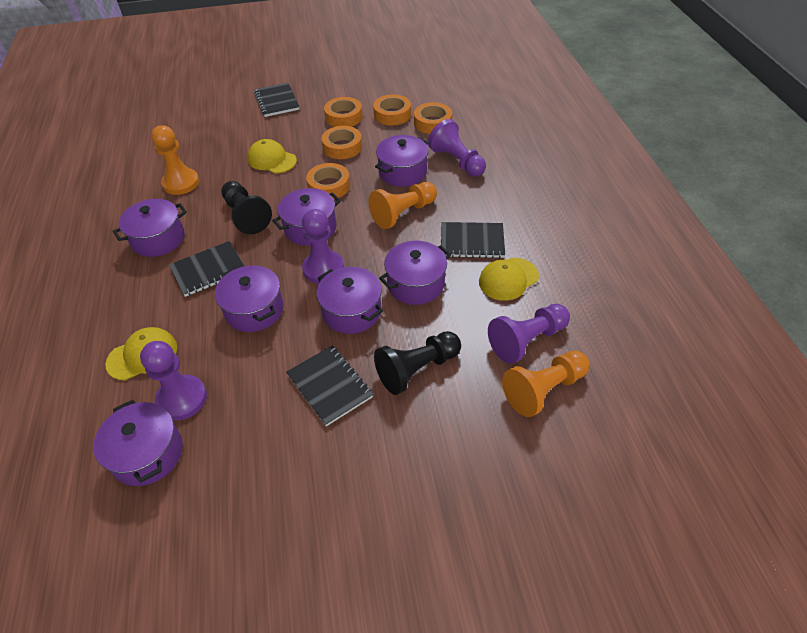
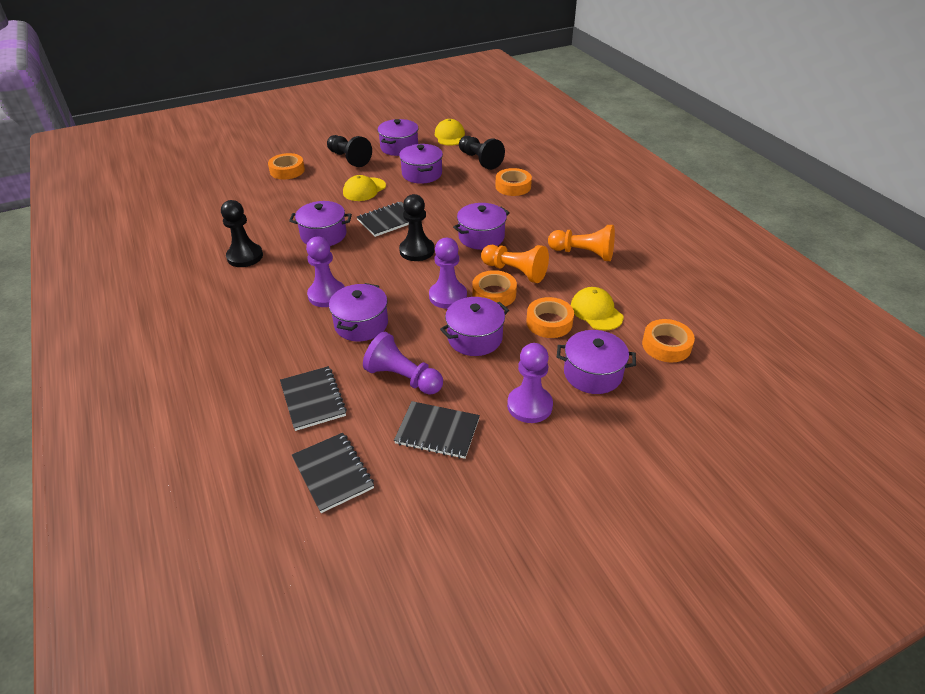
black pawn: [221,181,272,234] [374,331,461,395] = 2 -> [221,200,263,267] [327,135,372,167] [399,194,434,261] [459,136,505,170] = 4
orange pawn: [151,125,199,195] [368,182,437,229] [502,350,590,417] = 3 -> [481,245,549,283] [548,225,615,261] = 2

